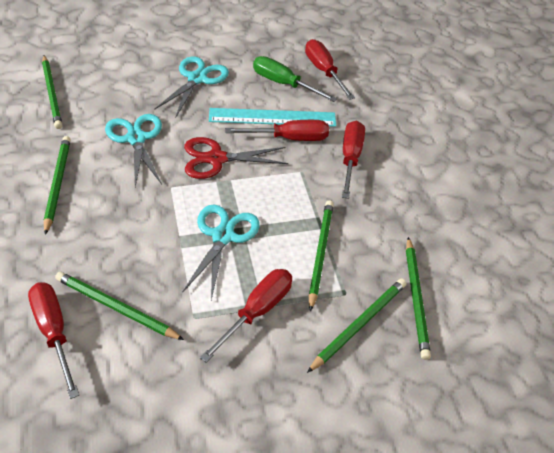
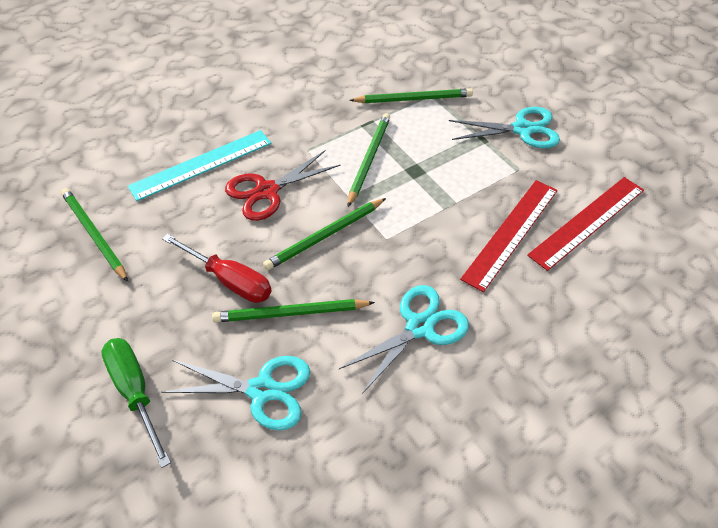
green pencil: [42,55,62,129] [44,136,71,235] [55,272,184,340] [307,279,406,373] [308,201,334,312] [406,237,431,360] = 6 -> [61,188,128,282] [212,299,375,322] [263,198,386,270] [348,113,390,207] [349,88,473,103] = 5
red ruler: none = 0 -> [460,180,558,292] [527,177,644,271] = 2
red screwdriver: [28,282,79,399] [200,269,292,363] [225,120,329,141] [305,39,355,100] [342,121,365,199] = 5 -> [162,234,272,303] = 1

